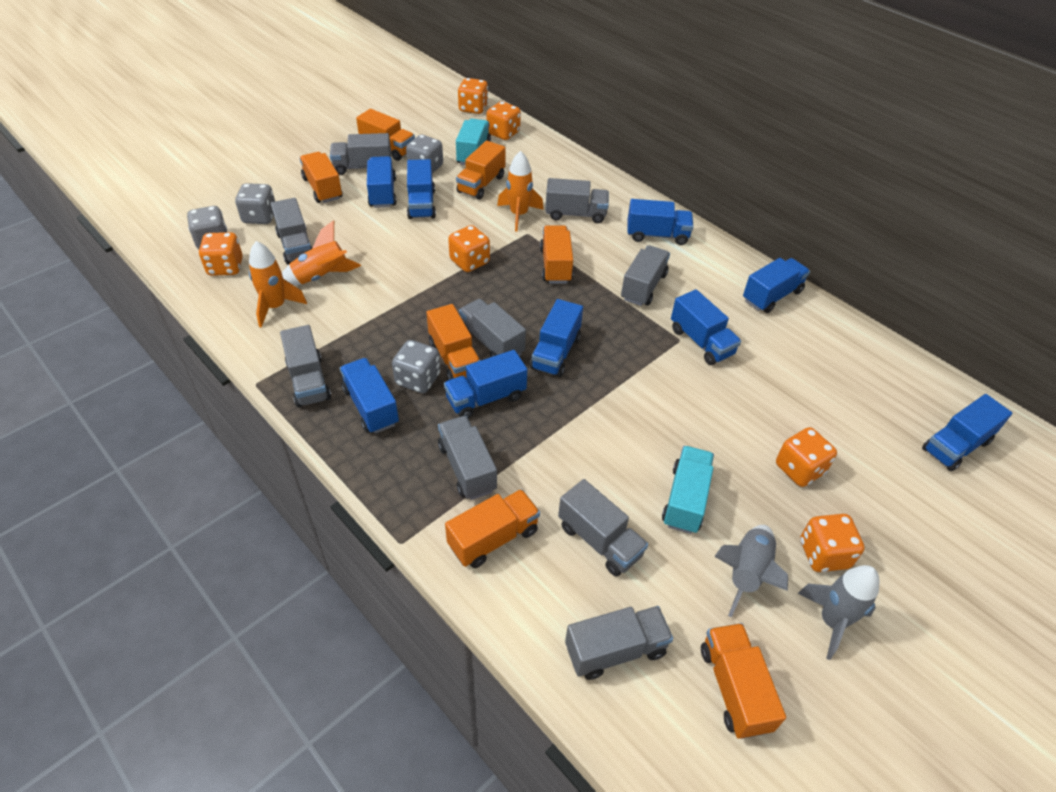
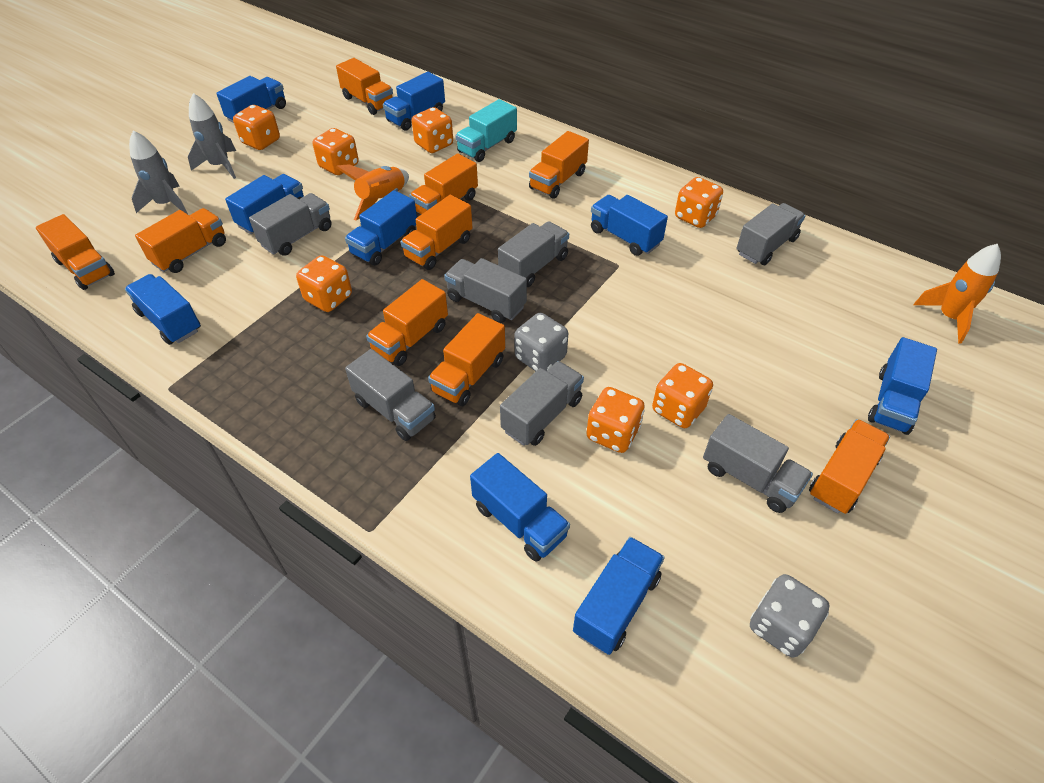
grey dice: [187,206,227,250] [235,183,275,224] [392,340,440,393] [406,135,443,173] = 4 -> [514,313,568,371] [750,574,830,658] = 2
grey truck: [271,198,313,265] [280,325,331,407] [330,133,391,175] [438,416,497,500] [459,299,526,357] [545,178,609,223] [558,479,648,576] [565,606,673,680] [621,245,670,306] = 9 -> [249,193,332,256] [345,349,436,441] [444,258,527,323] [498,221,569,287] [500,361,584,446] [703,414,813,513] [737,203,806,265] = 7
orange dice: [198,232,243,276] [448,225,490,272] [458,78,488,114] [487,101,521,140] [776,427,837,487] [800,514,865,572] = 6 -> [233,105,280,150] [296,255,352,312] [313,128,359,175] [412,107,453,153] [586,387,645,453] [652,363,713,428] [675,177,723,228] = 7
orange rocket: [249,241,307,328] [282,220,361,286] [497,151,544,232] = 3 -> [335,164,409,221] [914,244,1001,344] = 2
orange truck: [299,152,343,203] [356,109,415,161] [426,304,481,380] [445,489,540,568] [456,140,506,200] [540,225,573,284] [701,623,786,739] = 7 -> [36,214,115,290] [135,208,226,273] [336,58,393,115] [366,279,448,366] [401,195,473,270] [409,153,478,214] [428,313,505,406] [529,131,589,199] [809,419,890,514] = 9
turquoise truck: [456,119,491,165] [662,446,714,534] = 2 -> [455,99,517,162] = 1

